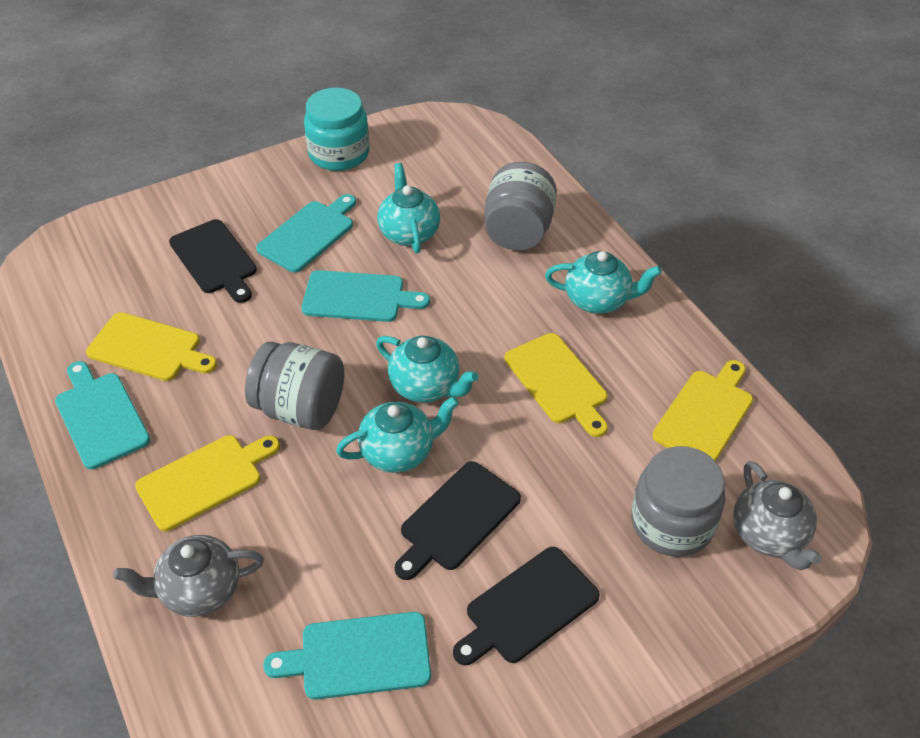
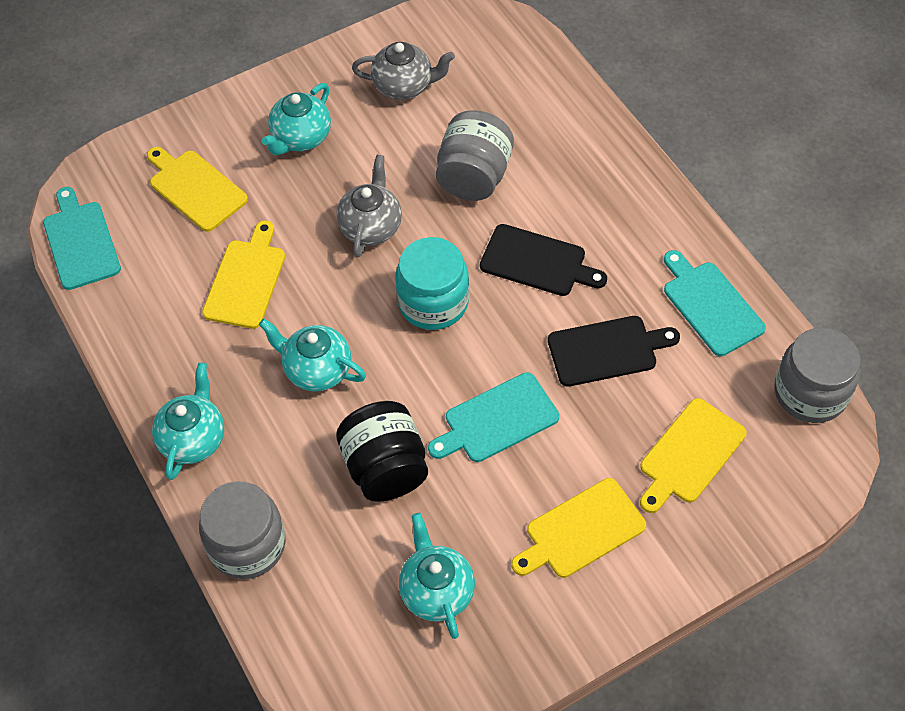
black cutting board: [169,219,257,303] [395,461,521,580] [453,547,600,666] = 3 -> [480,224,607,296] [548,316,680,387] = 2
black jar: none = 0 -> [336,401,428,502] = 1
turquoise cutting board: [55,361,150,470] [256,194,356,273] [263,612,431,700] [301,270,430,322] = 4 -> [43,187,121,290] [428,372,560,462] [664,250,766,356] = 3

